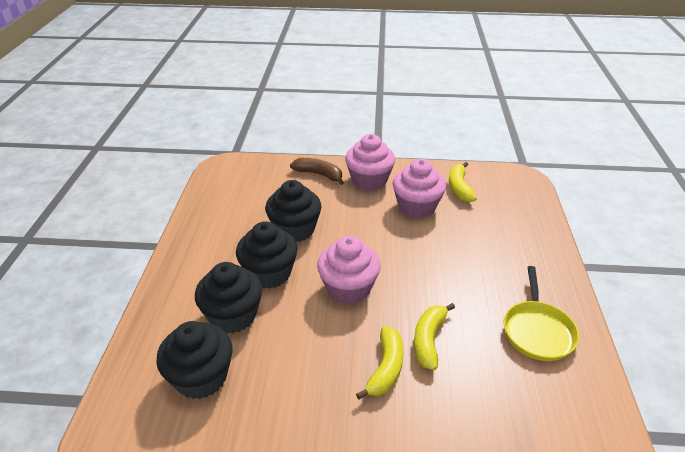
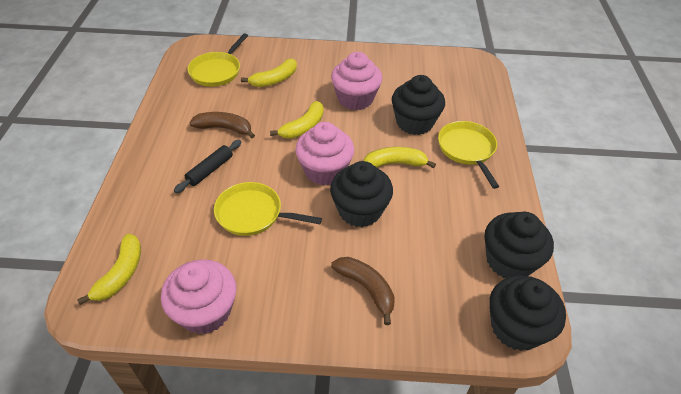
black rolling pin: none = 0 -> [174,140,242,193] = 1
brown banana: [290,158,344,185] = 1 -> [189,112,255,138] [331,257,395,325] = 2
yellow banana: [356,326,404,399] [414,303,455,370] [449,162,477,202] = 3 -> [77,234,141,305] [241,59,297,87] [270,101,324,139] [364,147,436,168] = 4
yellow pan: [504,266,579,361] = 1 -> [188,34,248,87] [214,182,322,236] [438,121,499,189] = 3

